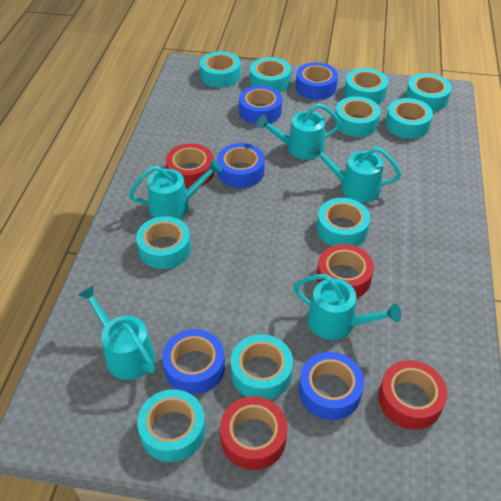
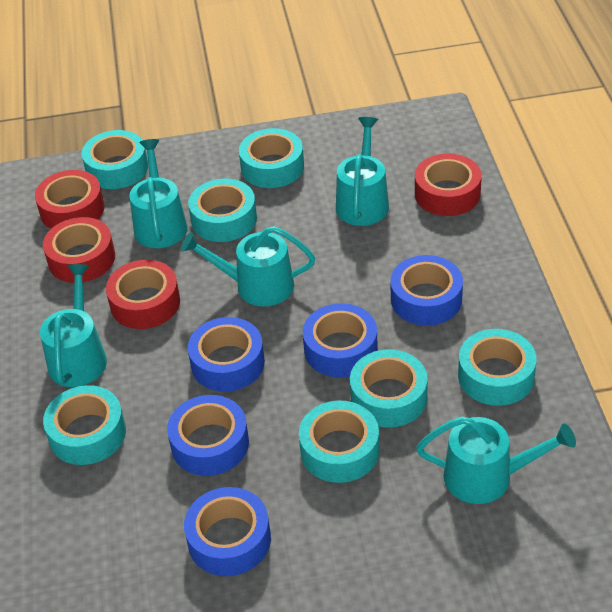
turquoise tape: [136,216,191,269] [137,389,206,462] [200,51,241,88] [231,334,293,400] [250,57,291,92] [317,198,370,246] [335,96,380,137] [344,68,388,104] [385,98,433,139] [406,73,452,111] = 10 -> [43,385,126,465] [82,130,148,189] [188,179,257,242] [239,128,304,188] [299,401,379,483] [350,349,428,428] [458,329,537,406] = 7

